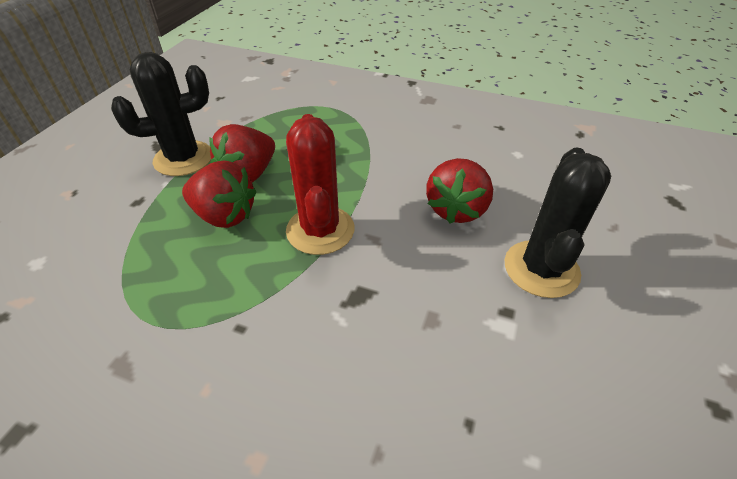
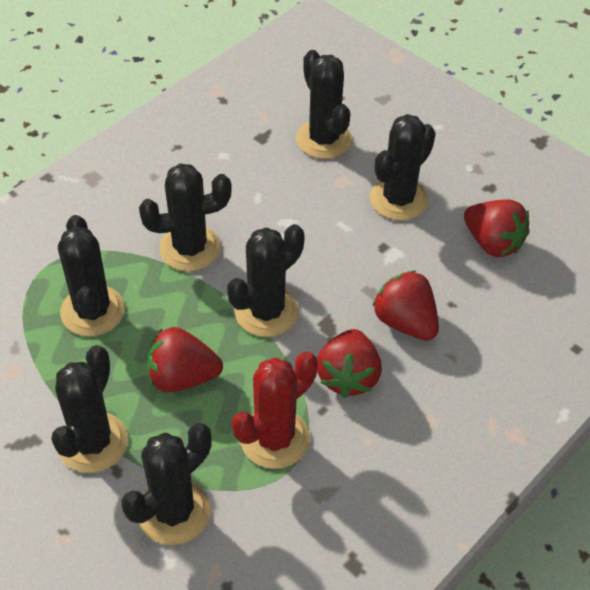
black cactus: [111,52,211,176] [504,147,611,298] = 2 -> [51,345,128,473] [58,215,125,336] [121,423,212,545] [139,163,232,272] [227,224,305,337] [296,50,352,159] [370,114,436,221] = 7
red strawberry: [182,161,257,228] [210,124,275,182] [426,158,493,224] = 3 -> [146,327,223,392] [317,329,382,398] [373,270,439,341] [464,199,529,257] = 4

